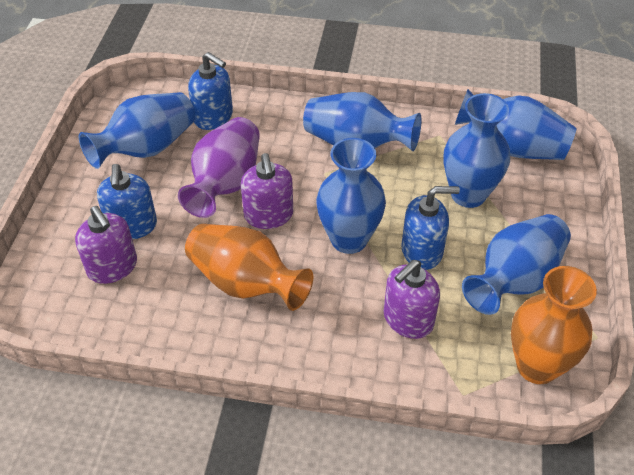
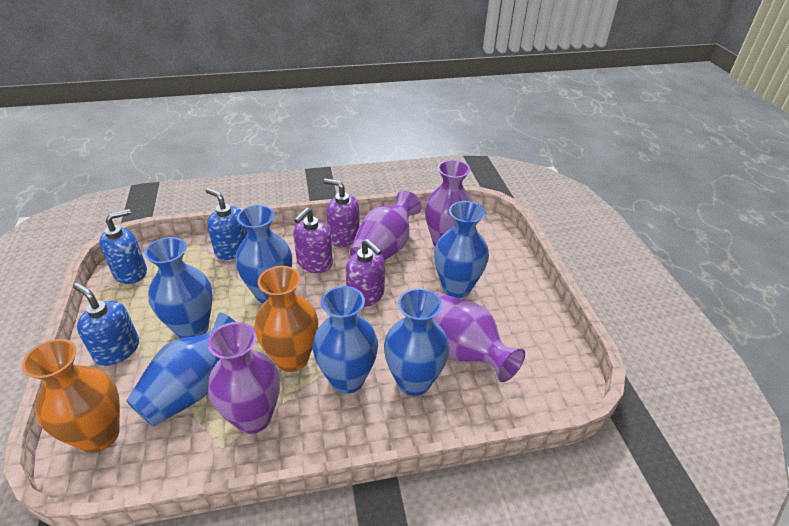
purple vase: [178,117,260,218] = 1 -> [208,322,280,434] [350,190,422,260] [425,160,473,246] [432,293,525,382] = 4

